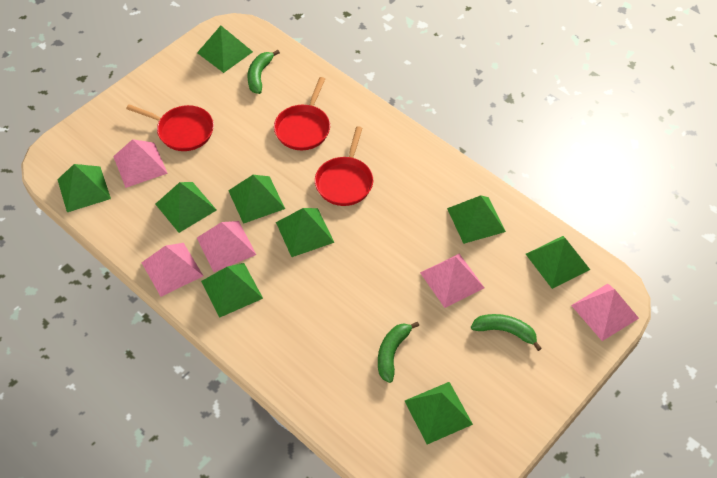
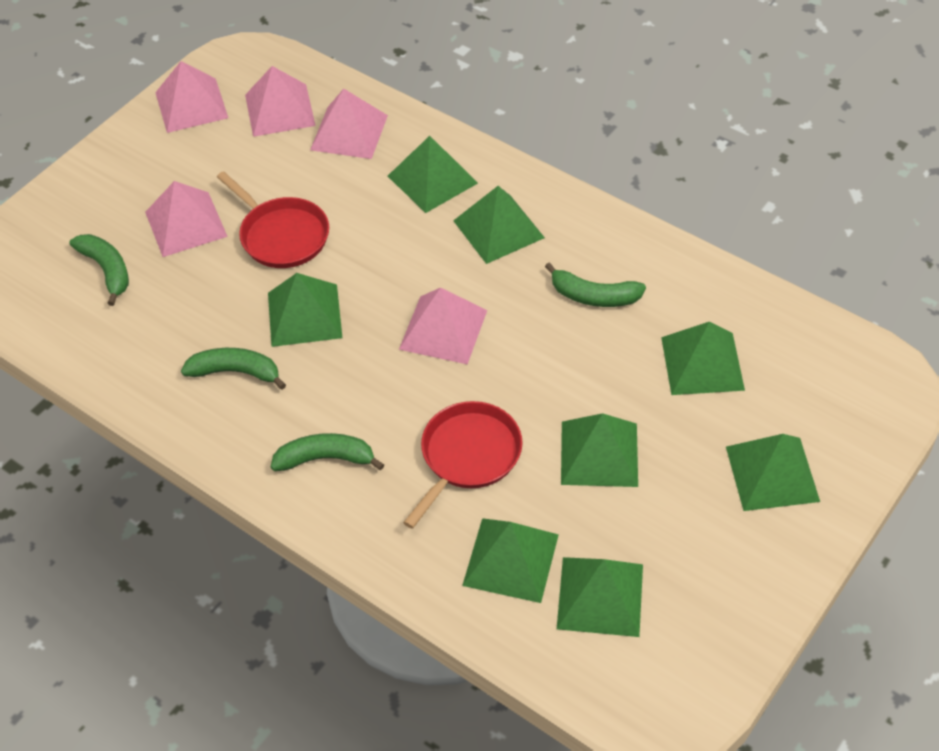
green banana: [247,50,280,94] [378,322,419,383] [471,314,542,351] = 3 -> [69,234,129,306] [181,348,286,390] [270,433,384,471] [545,263,646,307] = 4
green pyramid: [57,164,111,212] [155,182,216,233] [197,26,253,73] [201,263,263,318] [228,175,285,224] [276,208,334,257] [405,382,473,444] [447,195,506,244] [526,236,590,289] = 9 -> [268,273,342,347] [388,136,478,213] [453,186,545,264] [462,518,559,603] [557,557,643,637] [561,413,638,487] [661,322,745,395] [726,434,820,511] = 8
red pan: [126,104,214,151] [274,77,330,150] [315,126,373,206] = 3 -> [217,171,329,268] [403,401,523,529] = 2

